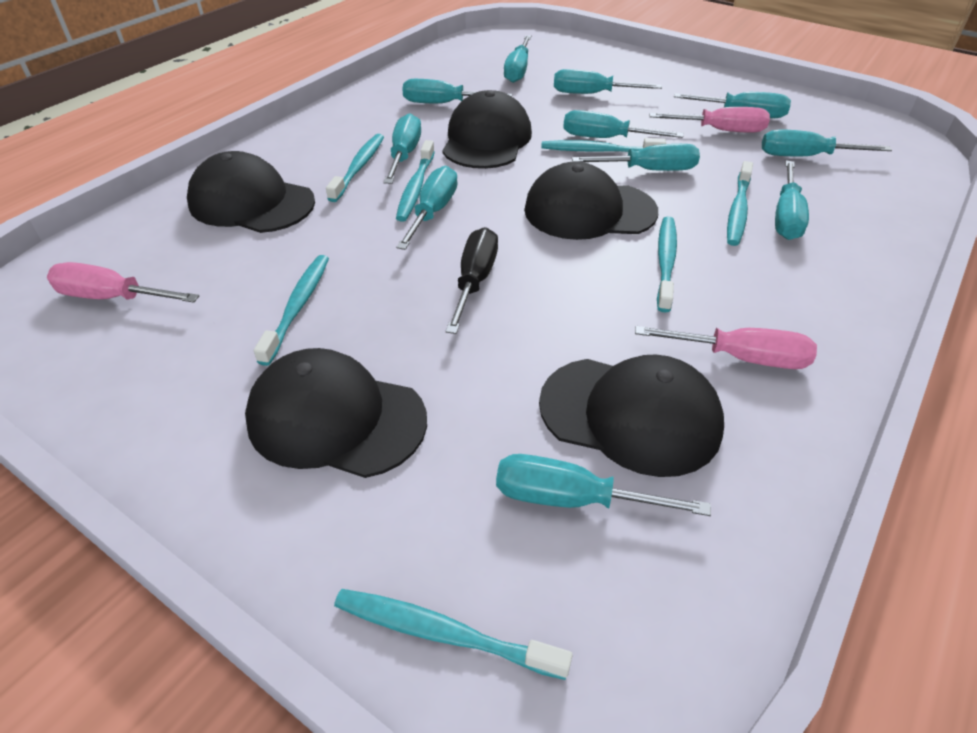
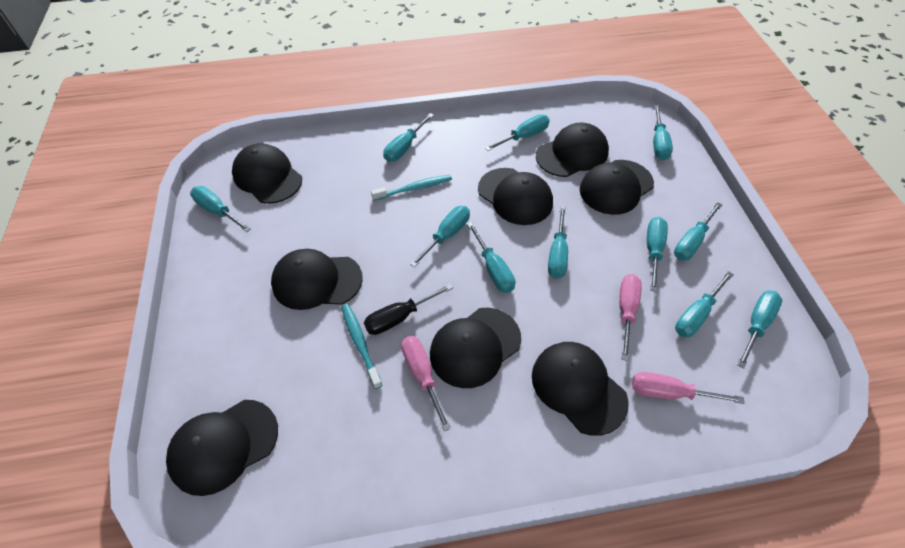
black cap: [187,151,315,233] [245,348,427,478] [442,90,532,169] [524,162,658,240] [539,355,724,477] = 5 -> [166,400,278,496] [232,143,302,204] [271,249,363,310] [430,308,521,388] [478,168,553,225] [532,342,629,436] [536,122,609,177] [580,160,654,215] = 8
turquoise toothbrush: [254,255,329,366] [326,134,384,202] [334,589,573,680] [396,140,435,222] [541,138,666,152] [657,216,677,313] [727,161,753,246] = 7 -> [341,304,383,389] [371,175,452,201] = 2

